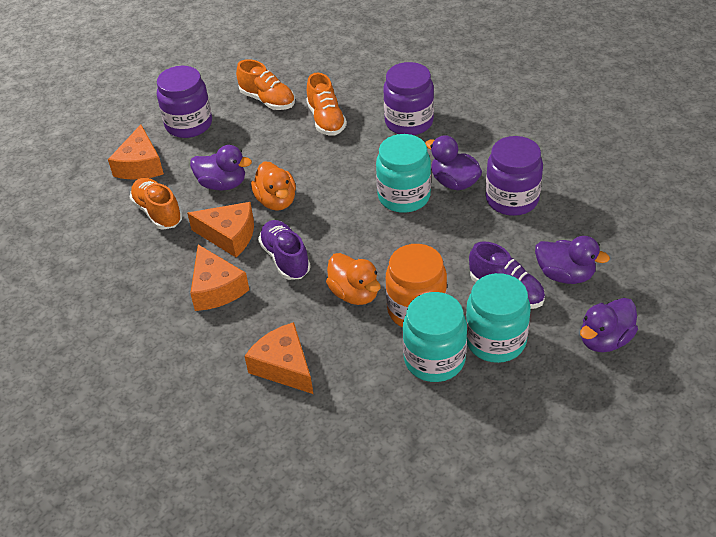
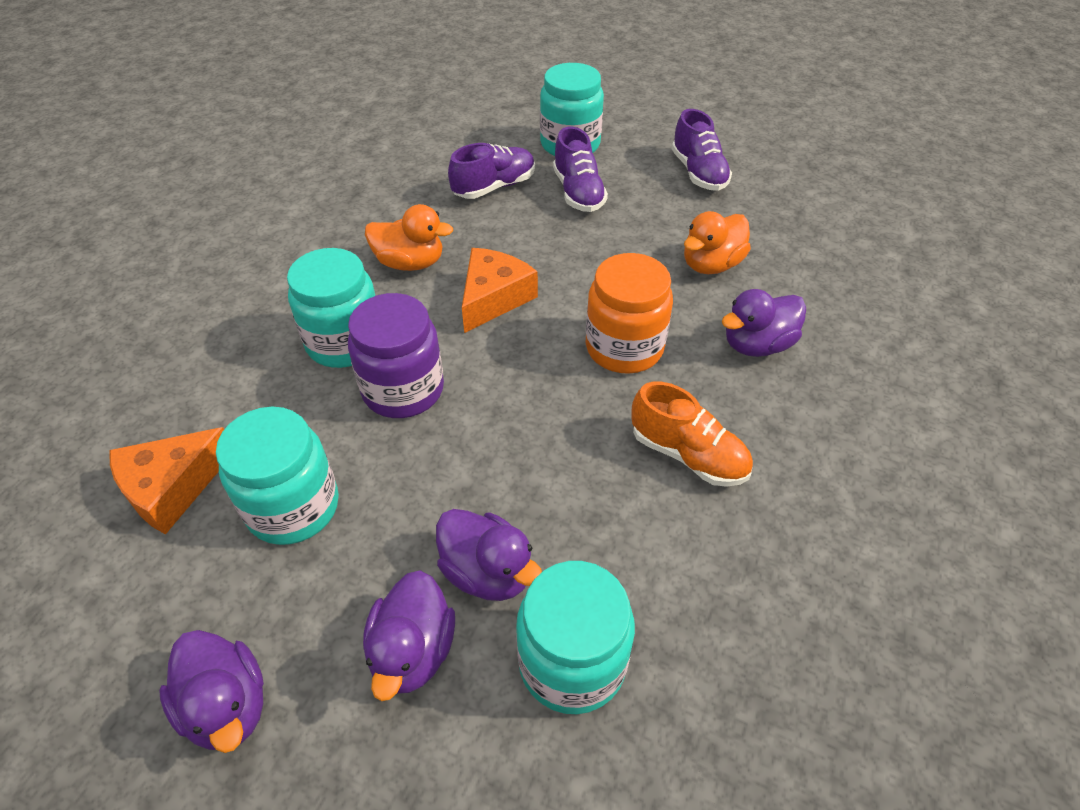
orange cheese: [108,124,164,180] [187,202,254,257] [190,245,249,311] [245,322,313,394] = 4 -> [109,427,224,535] [462,248,538,333] = 2
orange shoe: [130,178,183,230] [236,59,295,110] [306,73,347,136] = 3 -> [631,381,753,487] = 1
purple jar: [157,66,212,138] [383,62,434,135] [485,136,543,216] = 3 -> [348,293,444,418] = 1
purple shoe: [258,220,311,280] [469,241,545,309] = 2 -> [448,143,535,199] [553,127,608,212] [672,109,732,191] = 3
turquoise jar: [376,134,431,213] [403,292,467,382] [466,273,531,363] = 3 -> [216,407,339,545] [287,248,376,368] [516,561,635,714] [540,63,604,156] = 4

